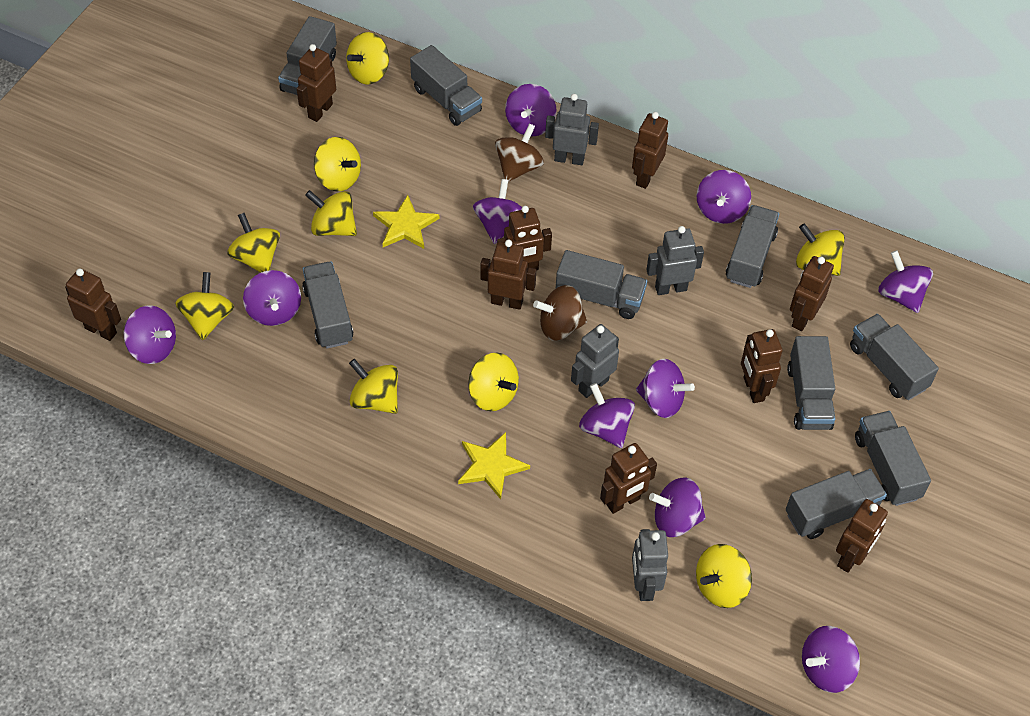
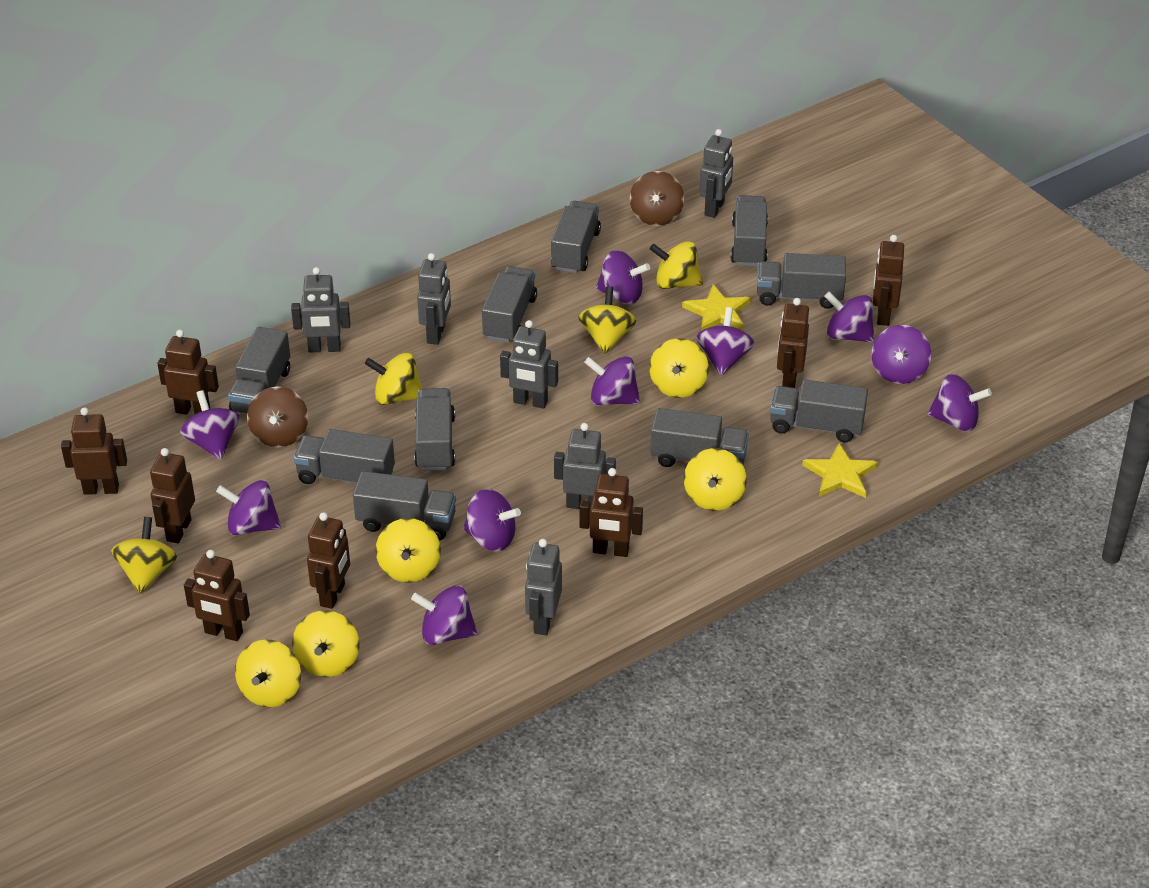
brown robot: [65,269,121,341] [297,44,336,122] [480,240,536,310] [497,206,552,271] [600,443,657,514] [632,112,668,189] [741,329,783,403] [790,256,834,331] [836,499,888,573] = 9 -> [61,407,127,495] [150,448,195,543] [157,330,219,415] [184,550,250,641] [307,512,350,609] [580,468,643,557] [777,298,809,388] [873,235,904,326] = 8
grey robot: [545,94,599,165] [571,324,619,398] [632,529,668,601] [646,226,704,295] = 4 -> [291,267,350,353] [417,253,451,345] [500,320,558,409] [525,539,562,635] [554,423,616,509] [699,129,733,218] = 6
grey truck: [278,16,337,95] [302,262,353,349] [410,45,482,126] [556,250,647,319] [726,205,779,288] [786,469,887,539] [787,336,835,430] [850,314,939,400] [855,411,931,506] = 9 -> [228,327,290,414] [293,429,395,484] [353,471,456,540] [414,388,455,471] [482,266,537,343] [551,201,601,273] [650,408,749,467] [731,195,768,267] [757,253,846,309] [770,380,868,442] = 10

